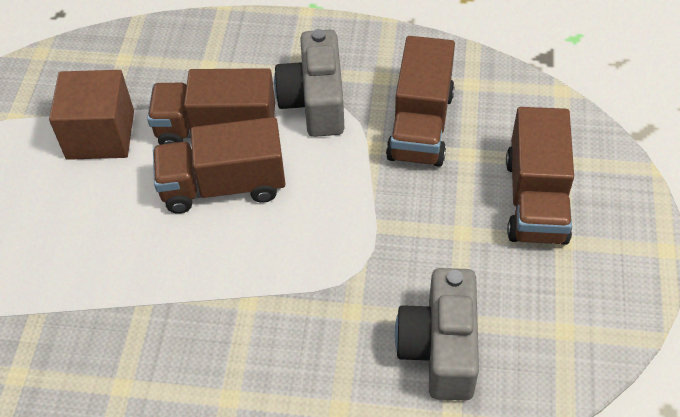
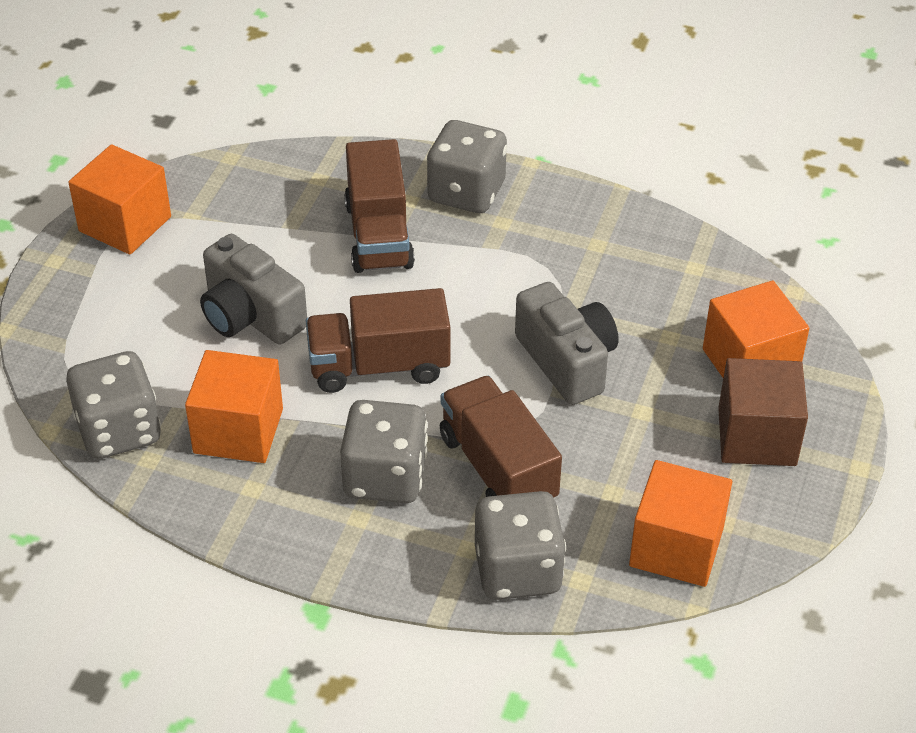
brown truck: [147,68,275,145] [153,117,285,213] [386,36,455,167] [506,107,574,245] = 4 -> [306,288,450,393] [344,139,415,273] [440,376,562,498] = 3
grey dice: none = 0 -> [66,351,161,459] [340,400,428,503] [427,120,507,213] [475,491,566,600] = 4
orange cube: none = 0 -> [68,144,171,255] [185,350,283,463] [629,460,732,587] [703,281,809,378] = 4

